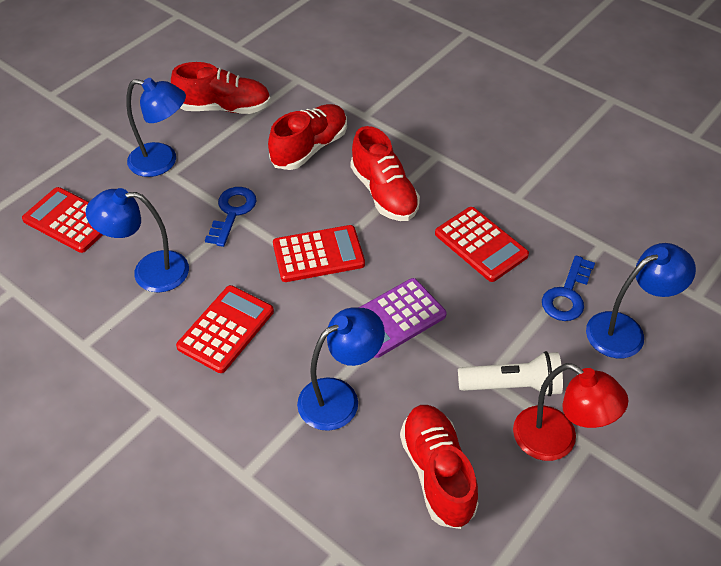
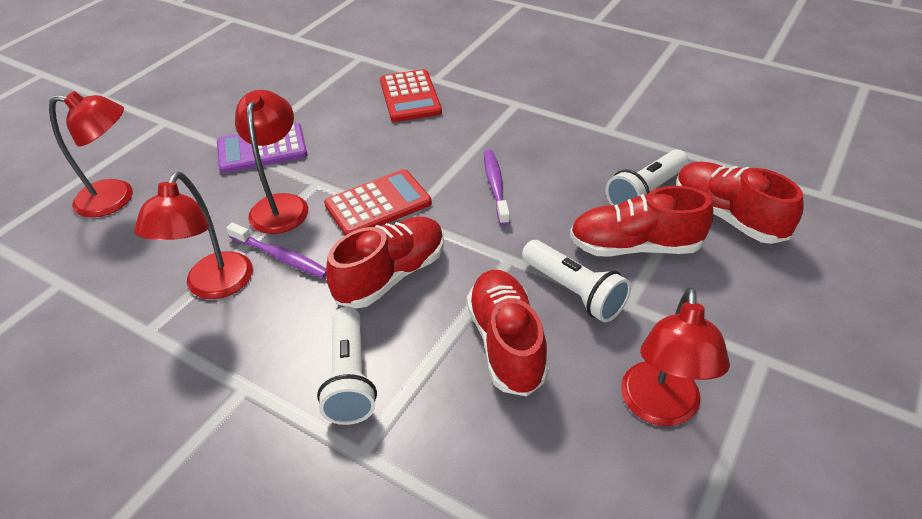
blue key: [205,187,256,247] [542,255,595,321] = 2 -> none = 0
blue lamp: [86,188,189,293] [126,78,186,177] [297,308,385,431] [586,243,696,358] = 4 -> none = 0
purple toothbrush: none = 0 -> [226,223,326,278] [484,150,510,225] = 2
red calculator: [22,187,103,253] [176,285,274,373] [273,225,365,282] [435,207,529,282] = 4 -> [324,169,432,235] [380,69,442,122] = 2
red lamp: [513,363,628,461] = 1 -> [49,91,133,218] [134,172,253,299] [235,90,308,234] [621,287,730,426] = 4
white flashlight: [458,351,563,396] = 1 -> [317,307,377,425] [522,240,631,322] [606,149,688,205] = 3

